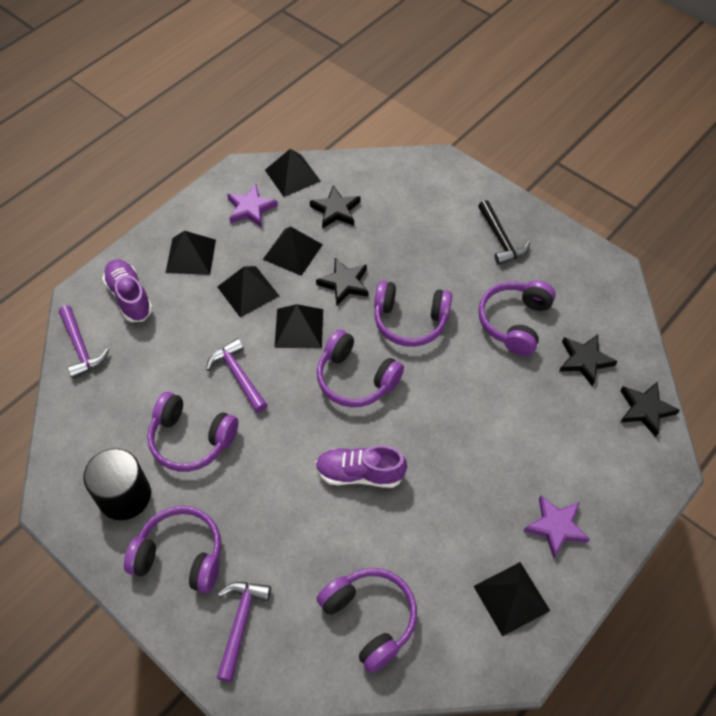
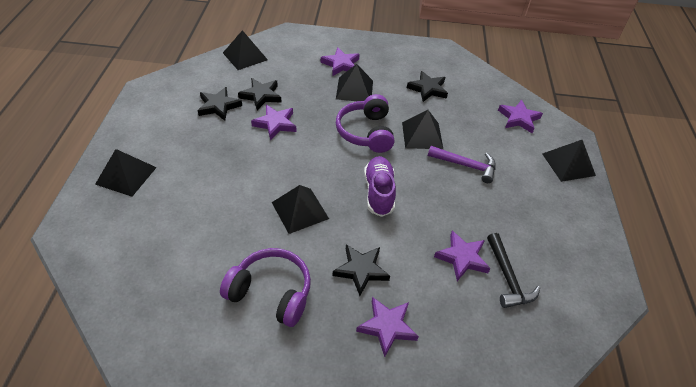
black cylinder: [83,448,151,520] = 1 -> none = 0
purple hammer: [59,306,109,379] [206,338,267,413] [217,582,271,682] = 3 -> [428,146,496,183] = 1
purple headphones: [124,506,221,593] [147,392,238,472] [317,329,404,407] [317,568,417,673] [374,281,452,347] [478,280,556,356] = 6 -> [220,248,311,327] [336,94,394,153] = 2
purple shoe: [102,259,153,322] [315,445,407,488] = 2 -> [364,156,396,217] = 1
purple star: [227,184,278,227] [524,495,590,559] = 2 -> [251,105,296,140] [321,47,360,76] [356,297,419,357] [434,231,491,281] [498,100,543,133] = 5

